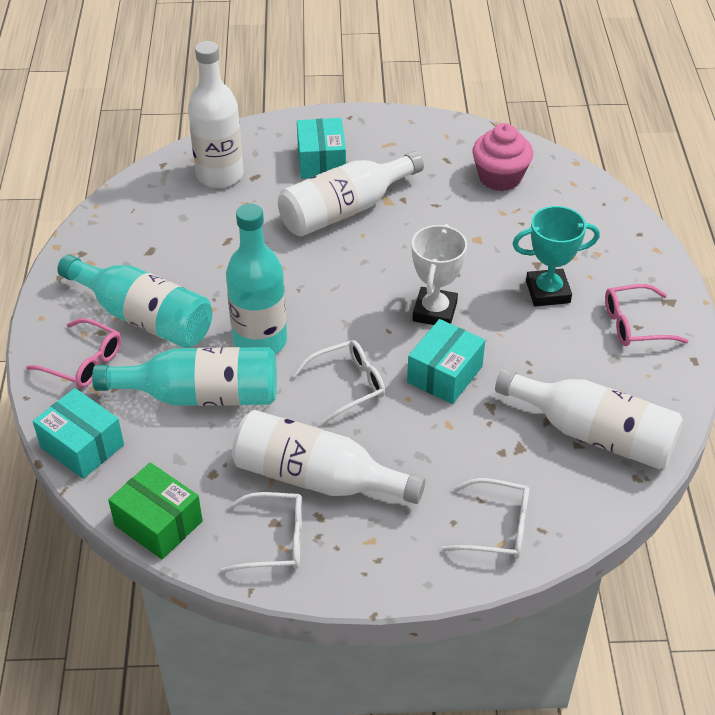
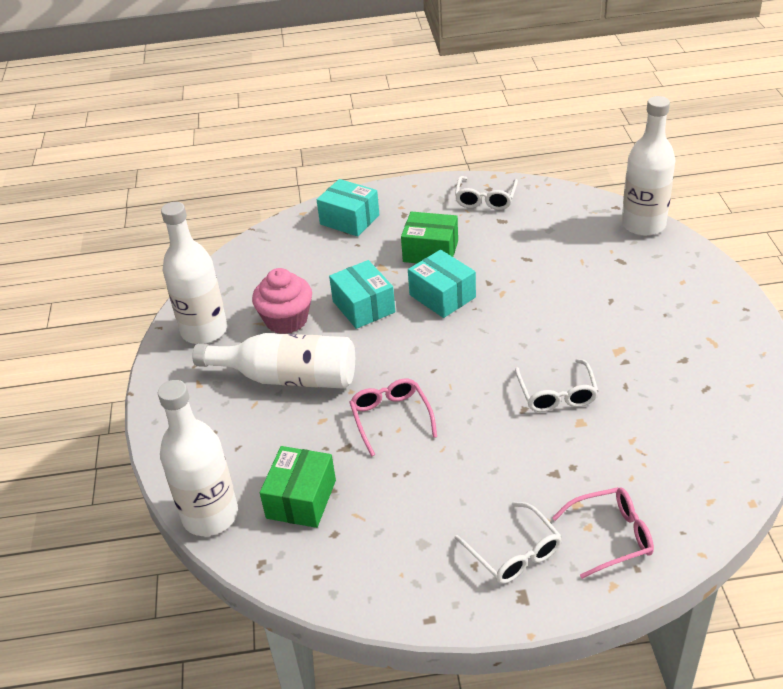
green box: [108,462,203,559] = 1 -> [260,446,336,528] [401,212,458,263] = 2
turquoise bottle: [57,254,212,348] [92,347,277,406] [226,203,287,354] = 3 -> none = 0
turquoise trophy: [512,206,600,307] = 1 -> none = 0
white trophy: [412,224,467,325] = 1 -> none = 0

